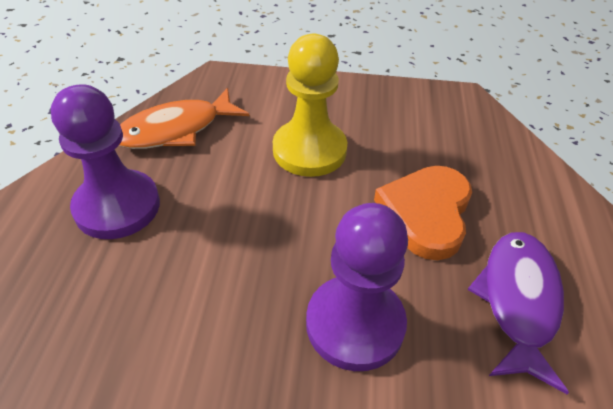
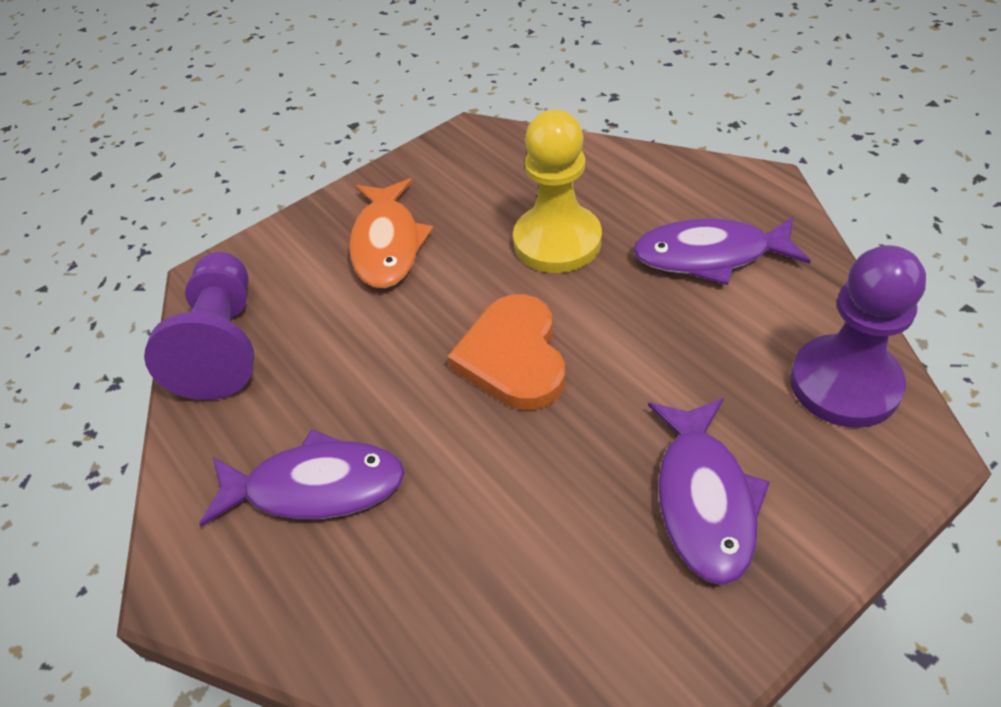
purple fish: [468,232,569,394] = 1 -> [199,429,405,526] [633,217,811,285] [648,398,770,585] = 3

